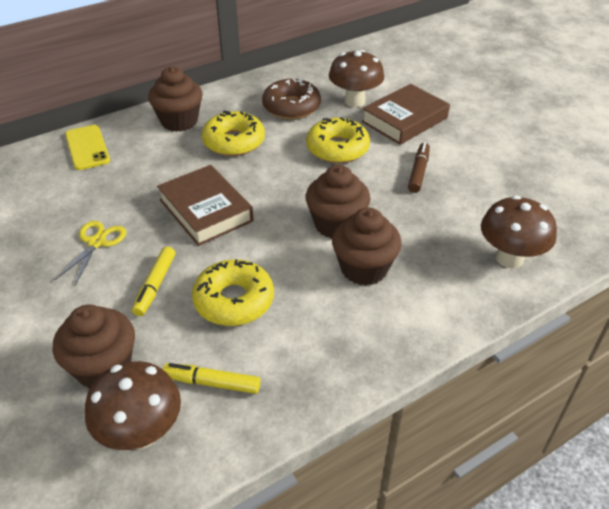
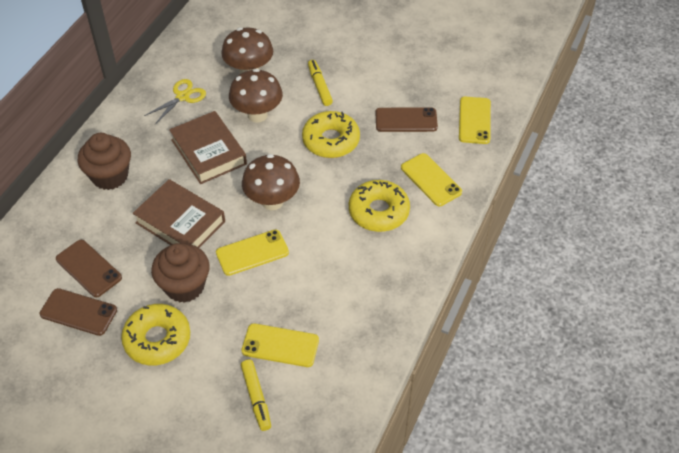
brown cupcake: [53,304,135,389] [148,66,203,132] [306,165,370,239] [332,208,402,286] = 4 -> [78,133,131,190] [151,243,210,303] = 2
brown donut: [262,78,321,119] = 1 -> none = 0
brown marker: [408,142,430,193] = 1 -> none = 0
brown phone: none = 0 -> [40,288,117,336] [56,240,122,297] [376,107,438,132] = 3
yellow phone: [65,125,110,170] = 1 -> [216,229,289,276] [241,323,319,367] [401,153,462,206] [459,97,491,144] = 4

